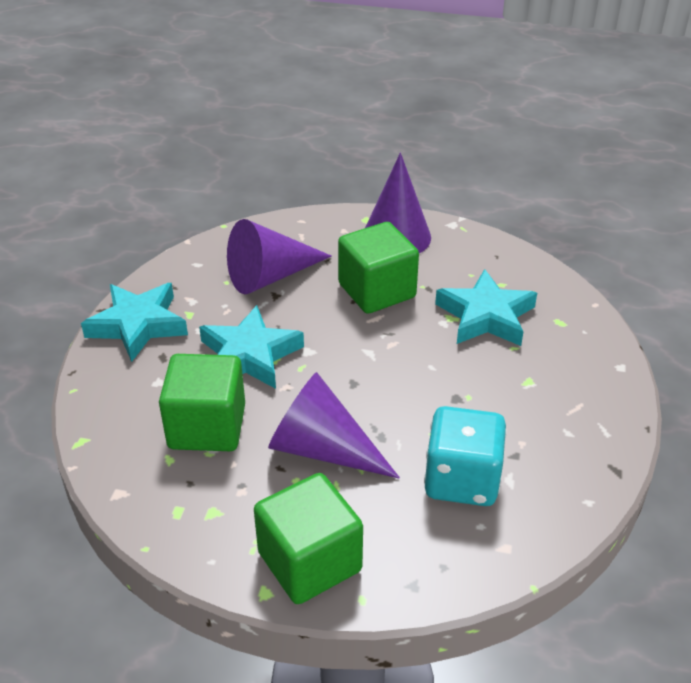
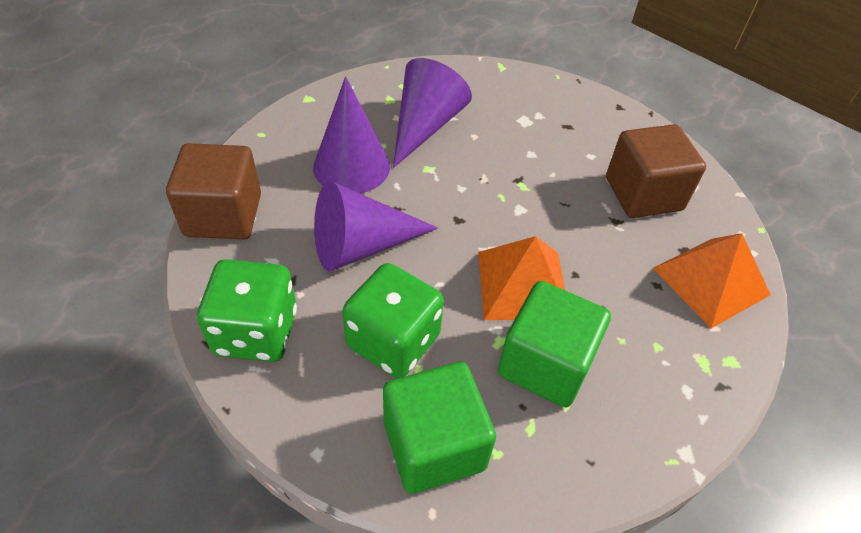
brown cube: none = 0 -> [166,143,261,239] [606,124,706,218] = 2
green cube: [159,354,245,451] [254,473,363,604] [338,222,419,314] = 3 -> [383,362,496,494] [498,281,611,407] = 2
green dice: none = 0 -> [197,259,297,362] [342,263,444,378] = 2
orange pyramid: none = 0 -> [478,236,565,320] [653,233,771,328] = 2
turquoise dice: [424,406,507,506] = 1 -> none = 0
turquoise star: [81,283,188,362] [199,305,304,389] [435,269,537,346] = 3 -> none = 0

